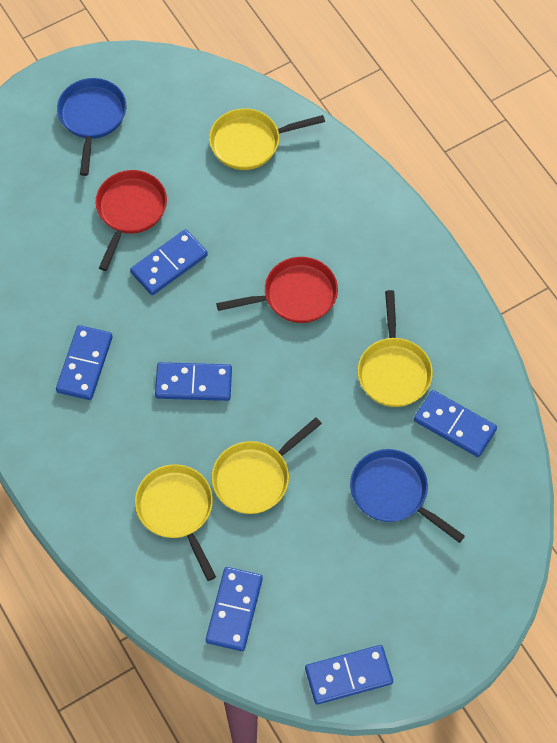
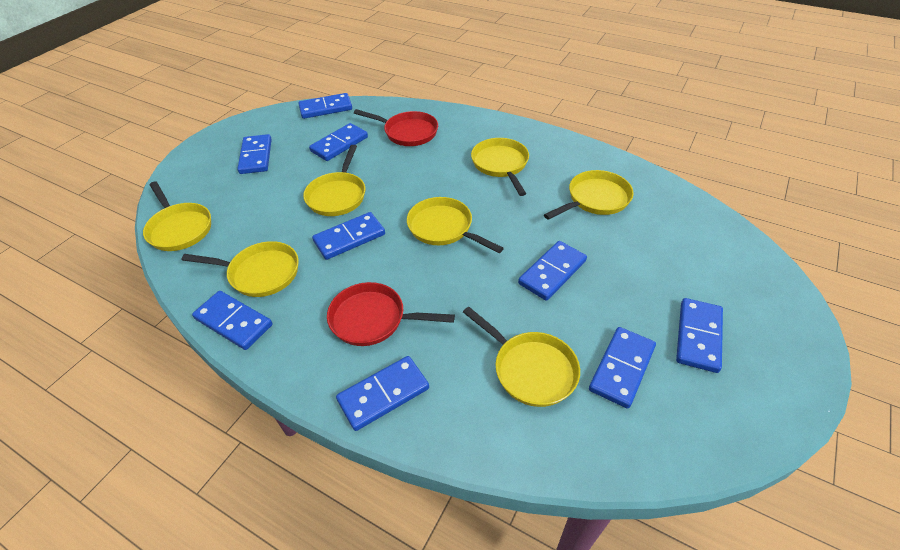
blue domino: [56,325,113,400] [130,229,208,295] [155,362,232,401] [206,567,263,651] [305,645,393,704] [414,390,497,457] = 6 -> [192,291,272,350] [237,134,272,174] [298,93,352,119] [309,123,368,161] [312,212,385,260] [336,356,429,431] [518,241,587,301] [589,327,656,409] [676,298,723,373] = 9
blue pan: [57,78,126,176] [350,449,465,543] = 2 -> none = 0
yellow pan: [135,464,216,581] [209,108,325,170] [212,417,322,514] [358,290,433,407] = 4 -> [143,181,211,251] [182,241,299,297] [303,145,365,216] [407,197,504,253] [463,307,580,407] [471,138,529,196] [544,170,634,220] = 7

